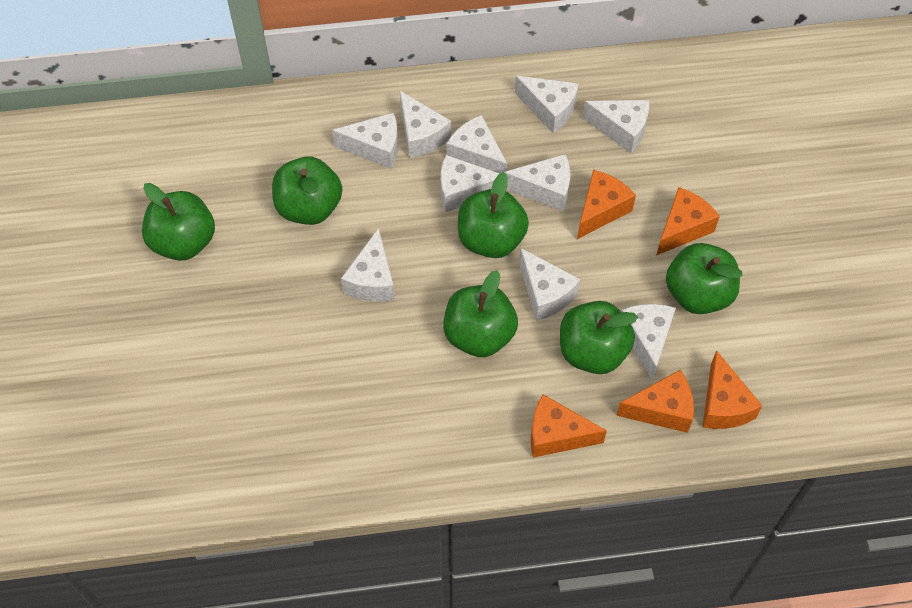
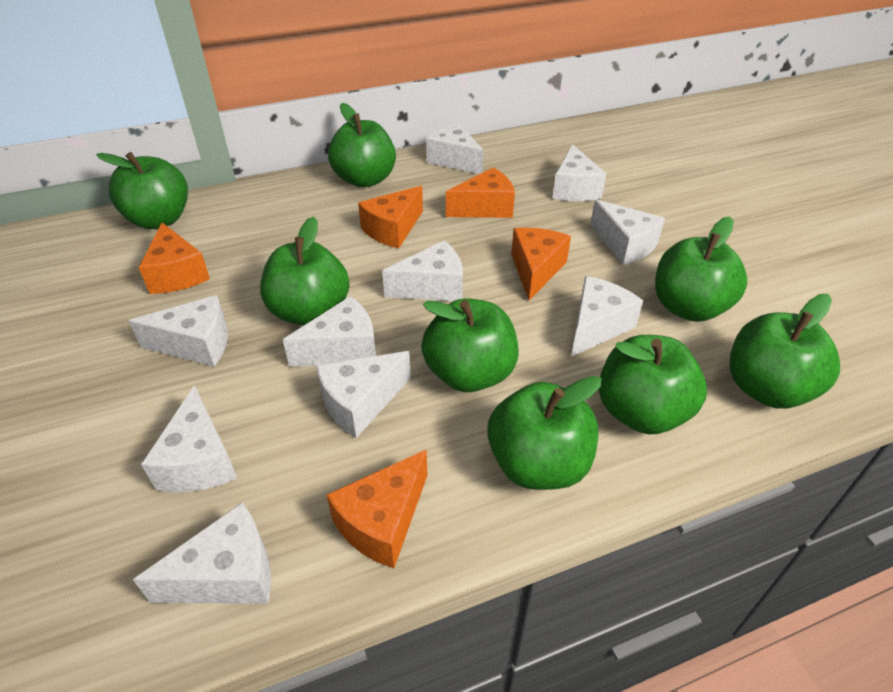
green apple: [142,183,215,261] [272,156,342,225] [443,270,518,357] [458,172,529,258] [560,301,638,374] [666,243,743,314] = 6 -> [96,152,188,229] [260,216,349,325] [328,103,396,188] [421,298,519,392] [487,376,602,490] [599,335,707,434] [655,217,747,322] [729,294,840,408] = 8

